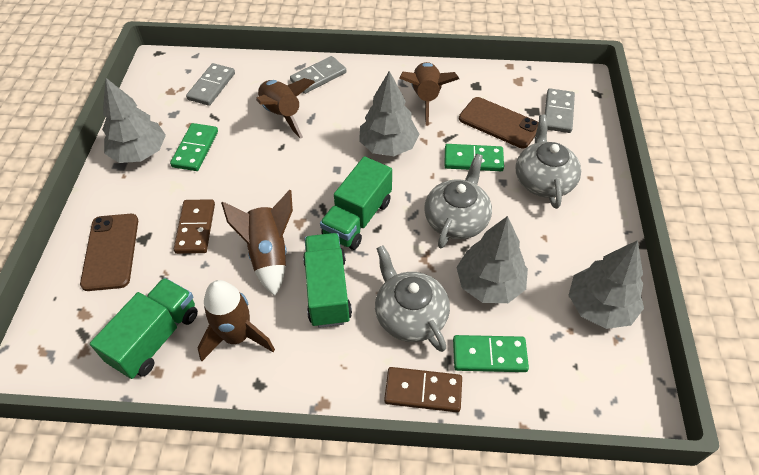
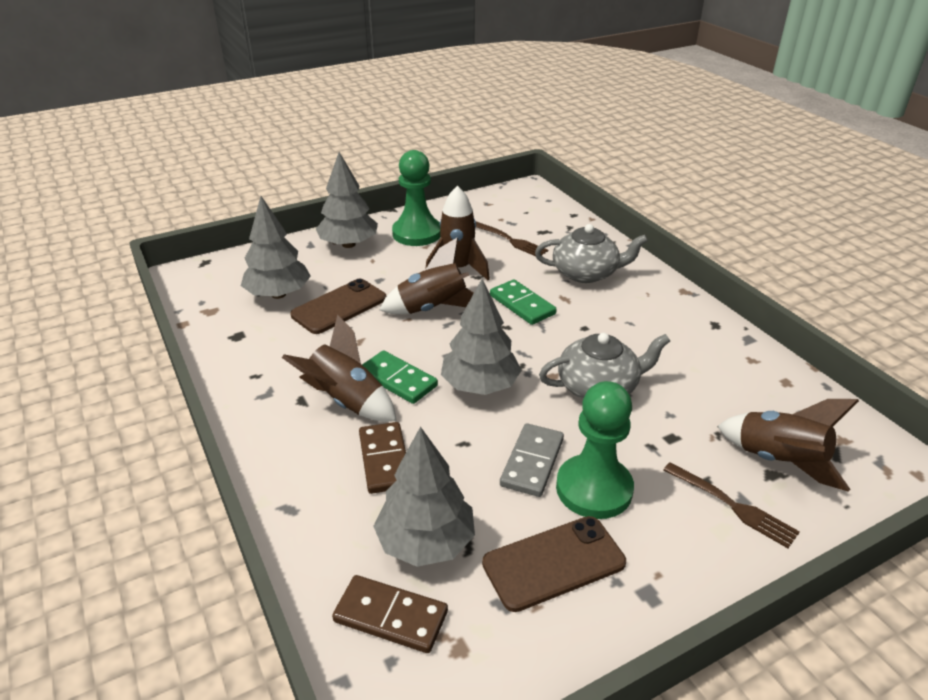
brown fork: none = 0 -> [476,222,548,256] [663,462,800,548] = 2
green domino: [170,123,218,171] [444,144,504,171] [453,335,529,372] = 3 -> [362,350,438,404] [490,280,557,325] = 2
green pawn: none = 0 -> [392,150,440,246] [556,381,634,519] = 2
green truck: [90,278,198,379] [303,233,352,328] [320,156,392,250] = 3 -> none = 0
grey domino: [186,63,235,106] [290,56,346,94] [545,88,575,133] = 3 -> [500,423,564,497] = 1
grey teapot: [375,245,450,352] [424,154,492,248] [516,115,581,209] = 3 -> [535,224,648,283] [539,333,670,399] = 2

